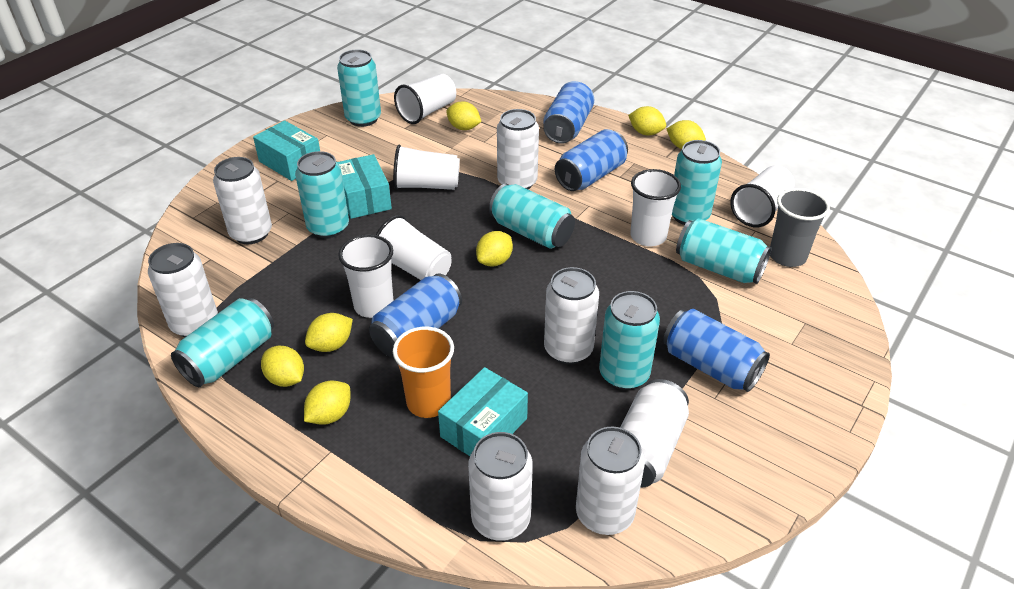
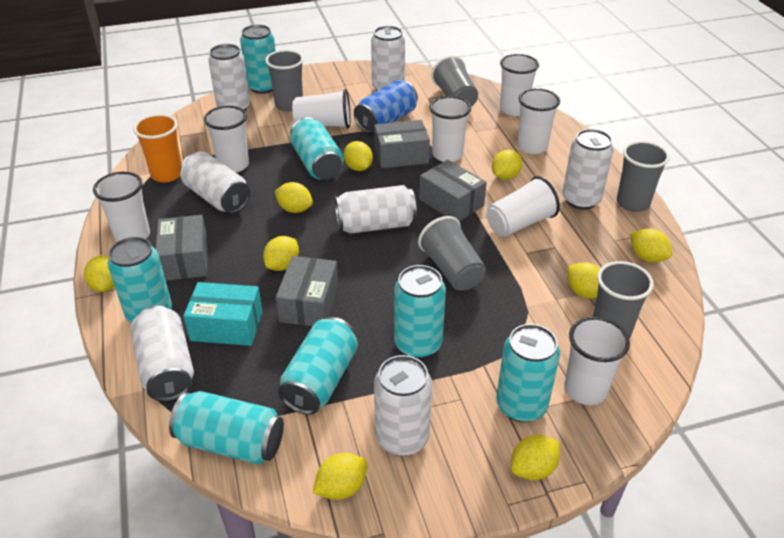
blue can: [369,273,462,357] [543,81,594,144] [555,129,628,191] [663,309,770,392] = 4 -> [354,80,418,133] = 1
grey box: none = 0 -> [156,215,208,281] [276,256,338,326] [374,120,430,168] [419,160,487,222] = 4
grey cup: [770,188,830,267] = 1 -> [265,50,304,111] [418,216,486,291] [432,56,478,107] [593,261,654,339] [617,141,670,212] = 5
turquoise box: [253,120,320,181] [337,154,392,219] [438,367,528,456] = 3 -> [183,282,263,346] = 1
white cup: [338,235,394,318] [376,215,452,280] [393,145,460,190] [394,74,456,124] [630,169,681,247] [730,165,795,227] = 6 -> [93,172,150,242] [204,106,249,173] [292,89,351,128] [429,96,471,162] [487,176,560,237] [500,54,539,116] [517,88,560,154] [564,317,630,405] = 8
yellow lemon: [261,346,304,387] [304,381,351,425] [305,313,353,352] [446,101,481,130] [476,231,513,267] [628,106,666,135] [667,120,706,149] = 7 -> [84,255,115,292] [263,236,299,271] [275,182,313,213] [313,453,368,500] [344,141,373,171] [492,150,522,180] [511,435,560,480] [568,262,600,299] [630,228,672,262] = 9

